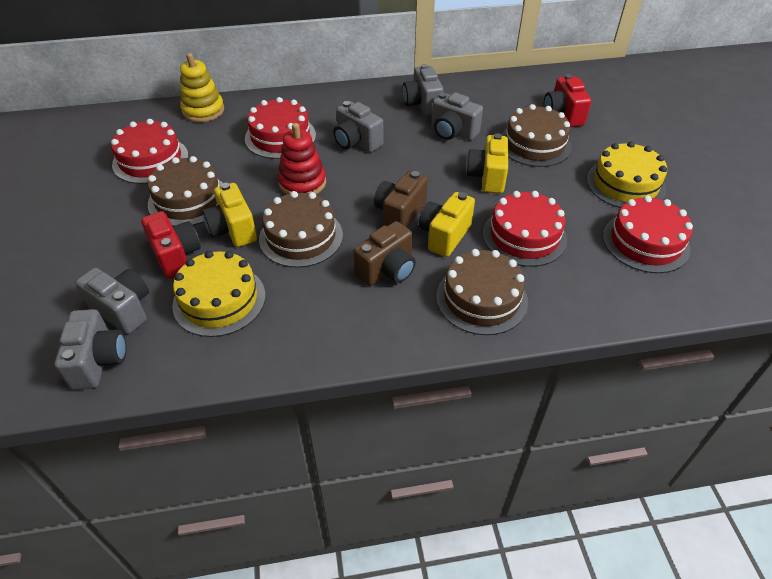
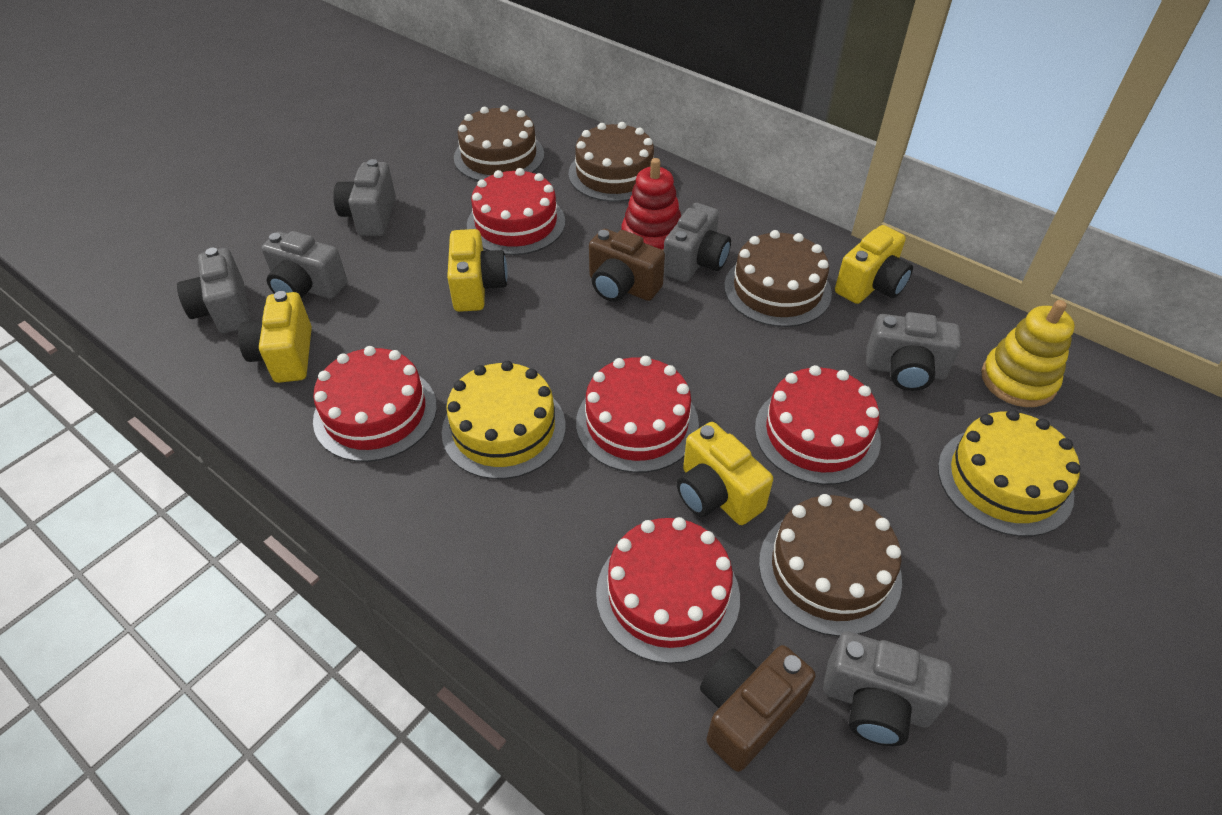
grey camera: [54,309,126,390] [75,268,149,334] [333,101,383,153] [402,64,444,116] [431,92,483,140] = 5 -> [177,248,251,334] [261,231,347,299] [333,159,396,236] [664,203,731,282] [823,631,952,746] [866,312,961,391] = 6
red cake: [111,119,188,184] [245,97,316,159] [483,191,567,267] [603,195,693,273] = 4 -> [313,346,437,462] [467,168,565,255] [576,356,699,473] [596,517,740,664] [755,365,881,485] = 5
red camera: [141,211,201,279] [544,74,592,127] = 2 -> none = 0
yellow camera: [202,183,257,247] [419,192,475,257] [466,133,508,193] = 3 -> [238,291,312,383] [447,229,508,312] [677,422,773,525] [835,225,913,304] = 4

